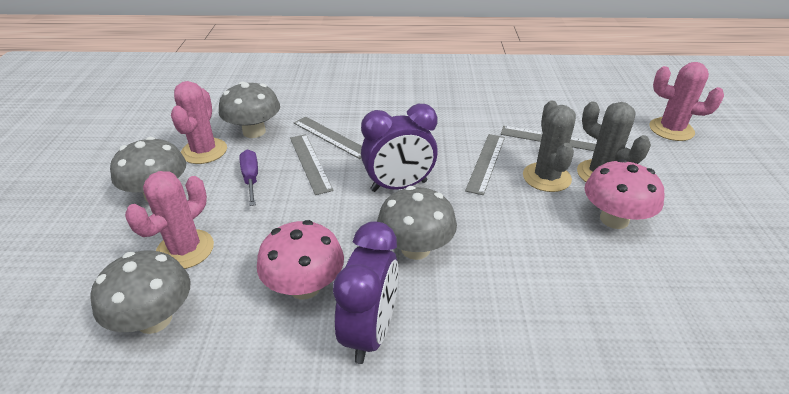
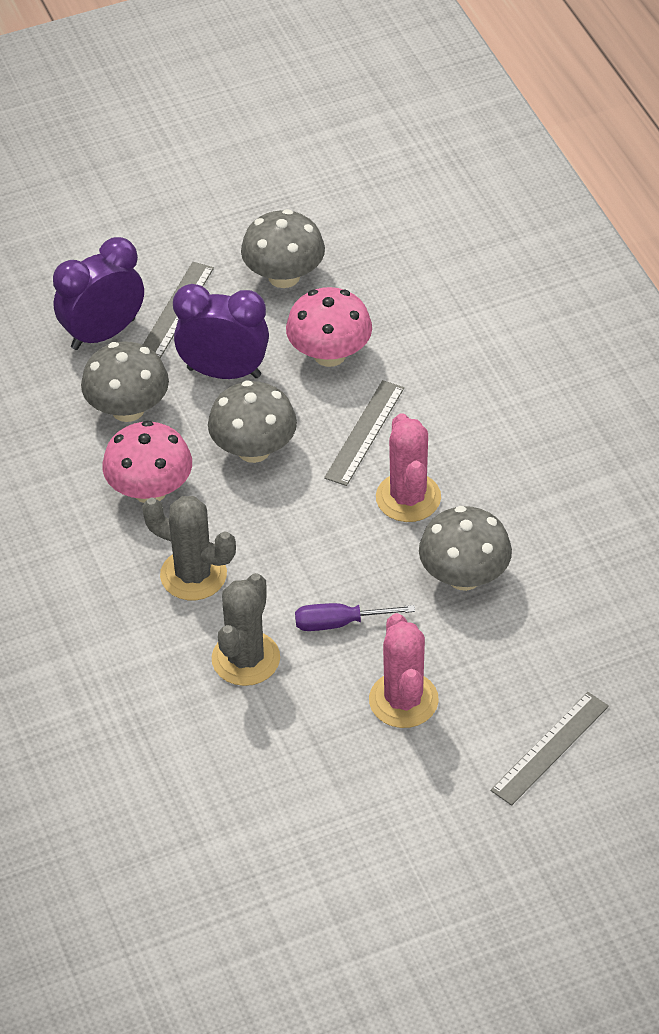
grey ruler: [290,134,333,195] [294,116,362,159] [465,134,505,195] [501,126,597,151] = 4 -> [143,262,214,358] [324,380,404,486] [491,692,609,806] = 3
pink cactus: [125,171,214,269] [171,81,227,164] [650,62,724,141] = 3 -> [369,613,439,728] [376,413,441,522] = 2

